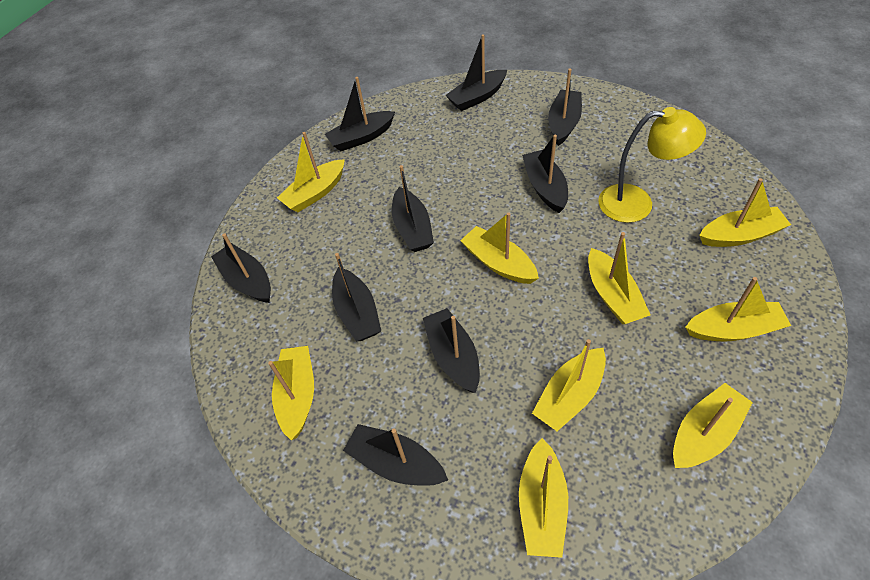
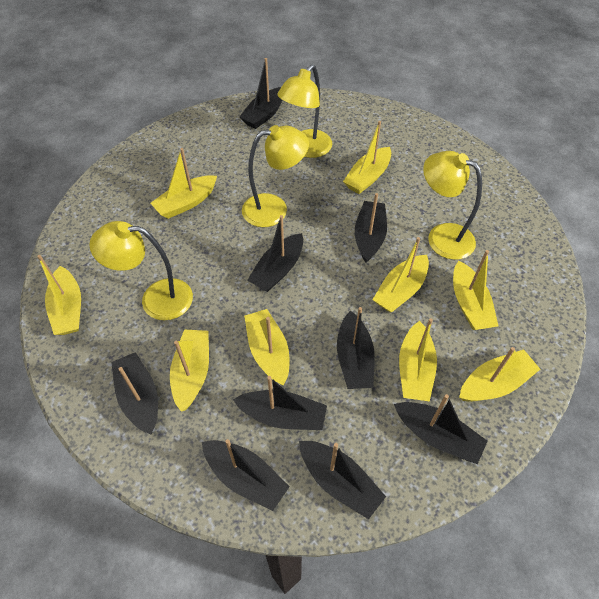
yellow lamp: [598,107,706,223] = 1 -> [89,221,193,320] [242,125,309,227] [277,64,332,158] [423,151,482,260] = 4

